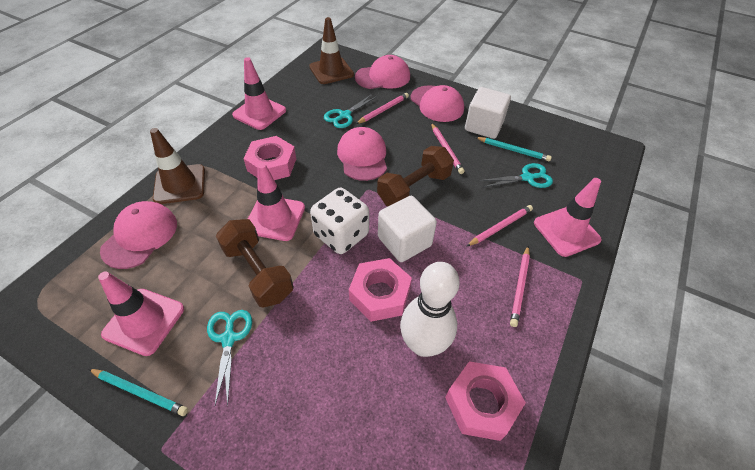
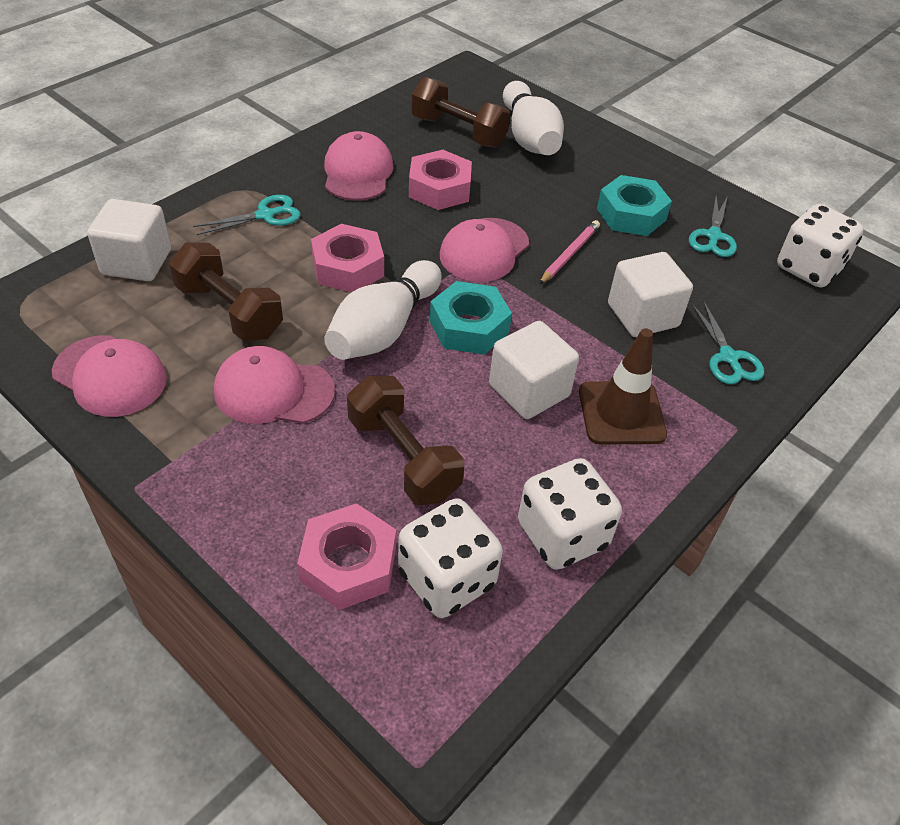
brown dumbbell: [216,219,294,307] [377,146,454,206] = 2 -> [169,242,283,341] [347,376,465,505] [412,77,510,148] = 3
brown traffic cone: [150,128,205,204] [309,17,354,84] = 2 -> [579,328,667,445] = 1
pink pencil: [356,93,409,124] [431,123,465,174] [467,205,533,246] [510,246,530,327] = 4 -> [539,220,600,284] = 1
pink traffic cone: [98,271,184,356] [232,57,286,130] [248,163,305,241] [534,178,602,257] = 4 -> none = 0
turquoise nut: none = 0 -> [430,281,512,355] [597,175,672,236] = 2
turquoise pencil: [89,369,188,416] [475,137,552,161] = 2 -> none = 0
white bowling pin: [400,262,460,357] = 1 -> [324,260,442,360] [503,81,564,155] = 2
white cube: [378,196,437,262] [465,87,511,139] = 2 -> [87,199,171,281] [489,321,579,419] [608,252,693,337] = 3
white dice: [310,188,369,254] = 1 -> [398,498,503,618] [518,458,622,570] [777,204,864,288] = 3

